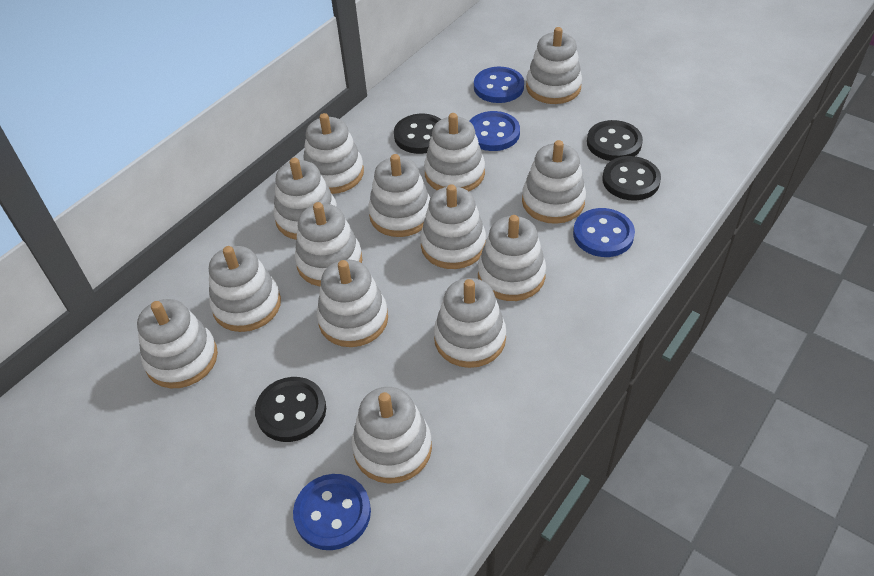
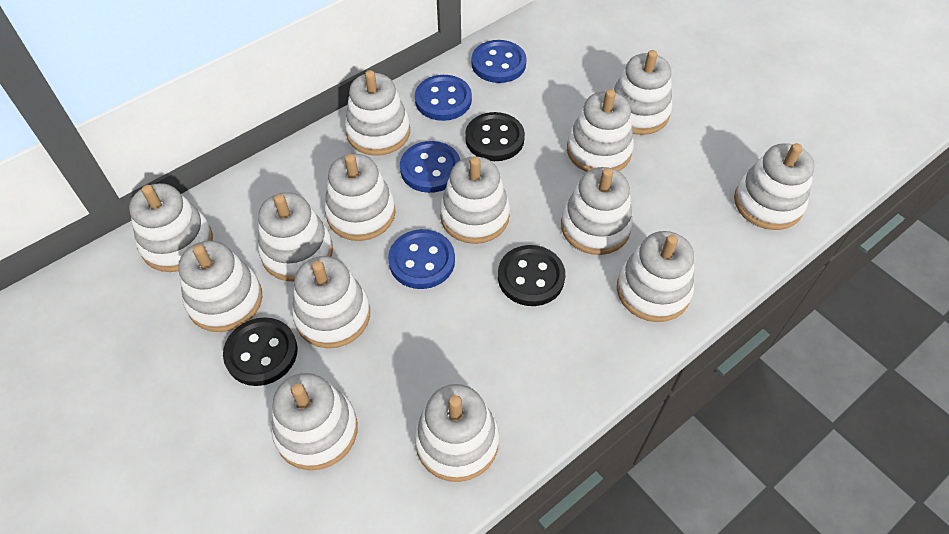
black button: [255,377,326,442] [394,114,441,154] [587,120,643,161] [602,156,661,201] = 4 -> [223,317,297,386] [465,112,525,161] [498,245,565,306] = 3

